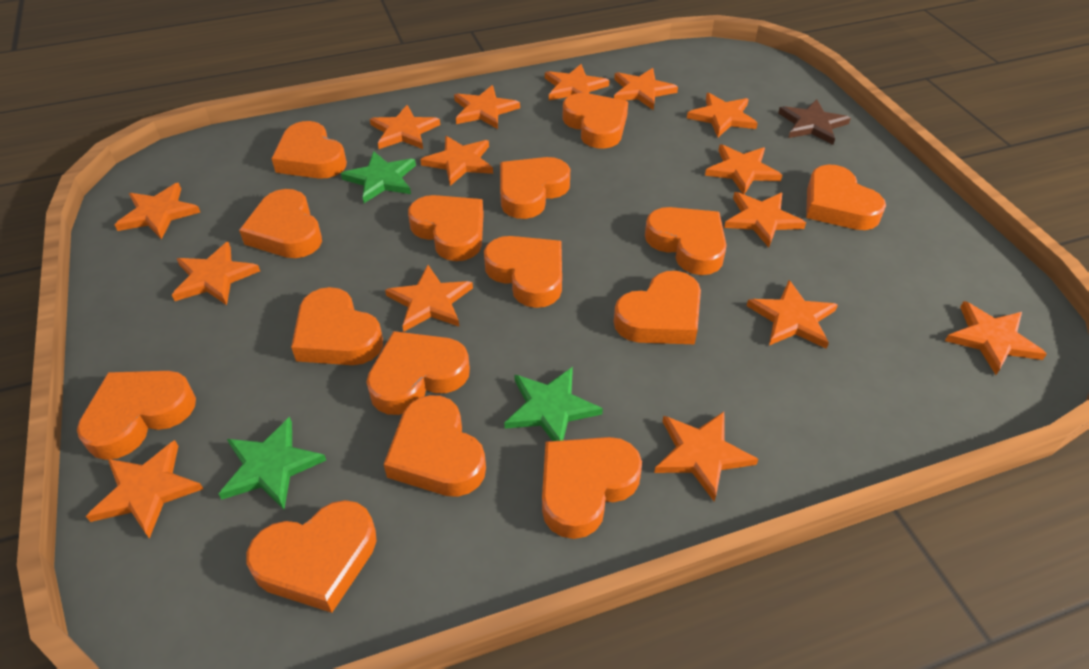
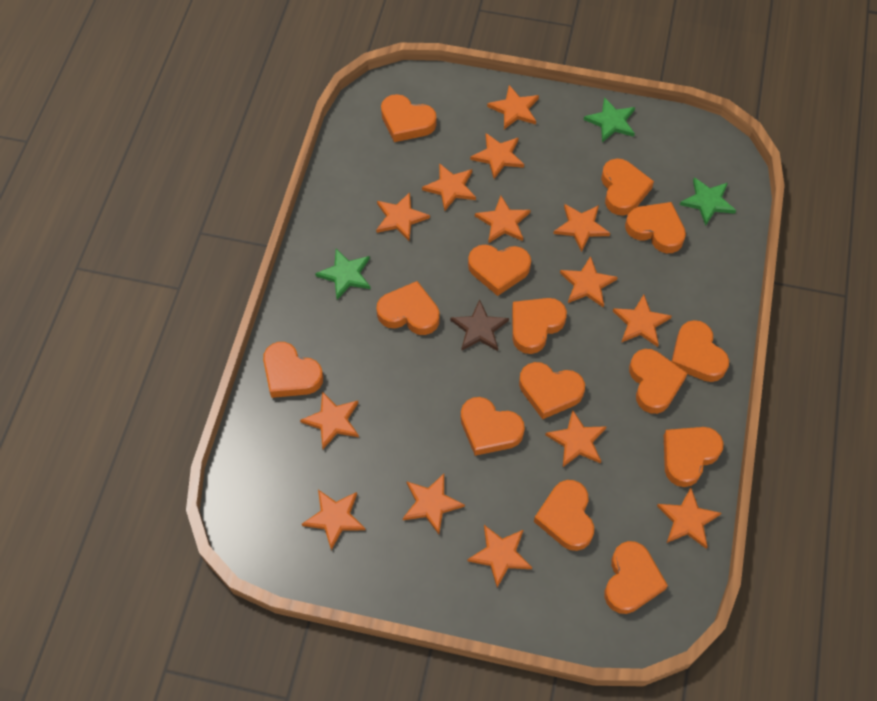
orange heart: [77,371,196,460] [239,189,322,258] [246,500,377,613] [271,121,347,179] [291,287,383,365] [367,331,470,415] [384,395,486,497] [408,195,484,261] [484,236,562,308] [500,157,570,219] [542,437,642,539] [563,93,628,149] [614,271,701,344] [645,207,727,275] [806,165,886,230] = 15 -> [263,342,323,398] [377,281,440,335] [381,94,437,142] [461,397,525,456] [468,245,531,296] [512,298,567,354] [519,362,585,419] [534,480,594,551] [601,158,654,216] [604,541,668,614] [625,202,686,253] [629,349,688,414] [664,427,723,487] [671,320,729,382] = 14
orange star: [86,440,203,539] [115,183,200,239] [172,242,260,305] [370,105,440,149] [385,265,473,332] [420,136,493,186] [454,85,520,129] [545,64,609,100] [614,68,678,110] [654,412,758,501] [687,93,758,137] [705,144,782,194] [724,192,806,247] [747,280,838,349] [945,301,1047,375] = 15 -> [300,392,359,449] [302,490,365,550] [376,192,430,241] [403,474,465,534] [422,163,476,211] [467,525,532,587] [470,133,524,179] [475,196,530,243] [487,85,539,129] [545,410,607,467] [553,204,610,252] [560,256,618,307] [613,294,672,347] [657,488,721,549] = 14

